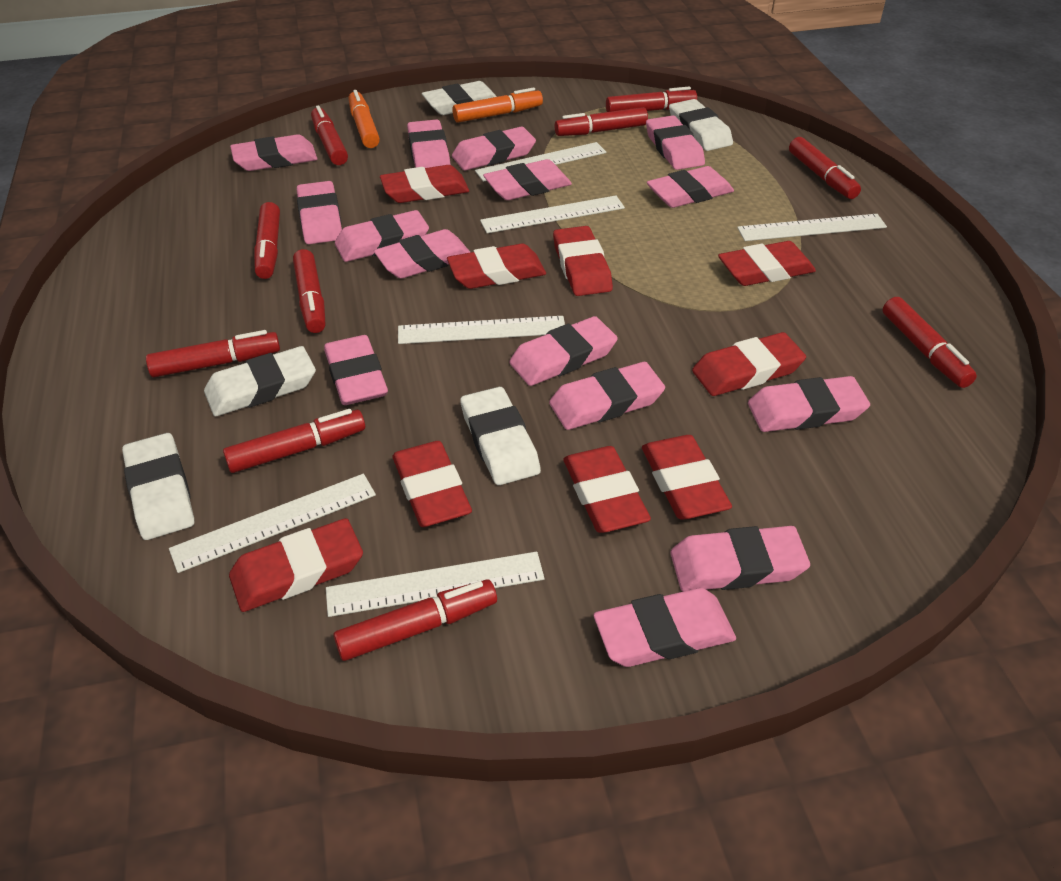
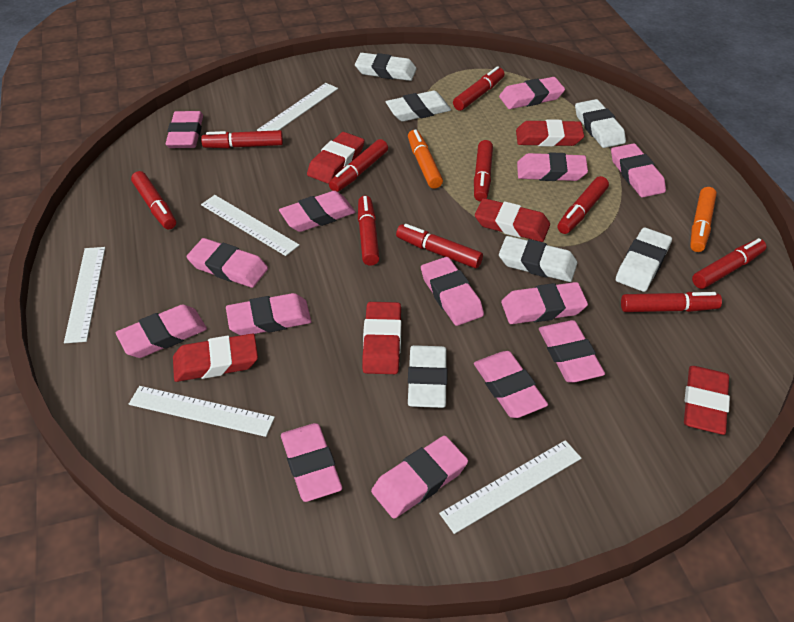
pink eraser: [230,134,317,171] [297,181,342,244] [324,335,388,405] [335,210,429,262] [374,229,471,279] [407,119,451,168] [452,127,536,171] [483,159,572,200] [509,316,618,386] [549,362,665,430] [594,588,736,667] [646,115,705,170] [647,166,734,208] [670,526,810,591] [748,376,870,432] = 15 -> [116,305,207,358] [165,111,203,148] [186,238,268,288] [226,293,311,335] [279,191,355,232] [281,423,342,502] [371,436,468,519] [421,257,484,326] [474,351,548,418] [499,77,565,109] [501,282,588,324] [517,152,588,181] [539,320,605,382] [611,143,666,198] = 14
red eraser: [229,518,363,612] [380,165,469,203] [392,441,472,527] [447,244,546,289] [553,226,613,296] [563,446,651,533] [642,435,732,519] [692,332,806,396] [718,241,816,286] = 9 -> [173,334,258,382] [307,132,365,184] [362,302,401,374] [475,198,550,242] [516,119,584,147] [684,366,730,435] = 6
white eraser: [122,433,195,540] [204,346,316,416] [422,81,497,115] [460,387,541,485] [669,99,733,151] = 5 -> [355,53,417,81] [386,91,451,122] [408,345,447,408] [499,236,577,282] [575,99,626,148] [616,227,672,292] = 6
white ruler: [169,474,376,573] [326,552,545,617] [398,316,565,344] [475,142,606,182] [480,196,625,233] [737,214,887,241] = 6 -> [64,247,105,343] [129,386,275,437] [201,195,299,256] [257,83,338,131] [439,440,581,534] = 5

